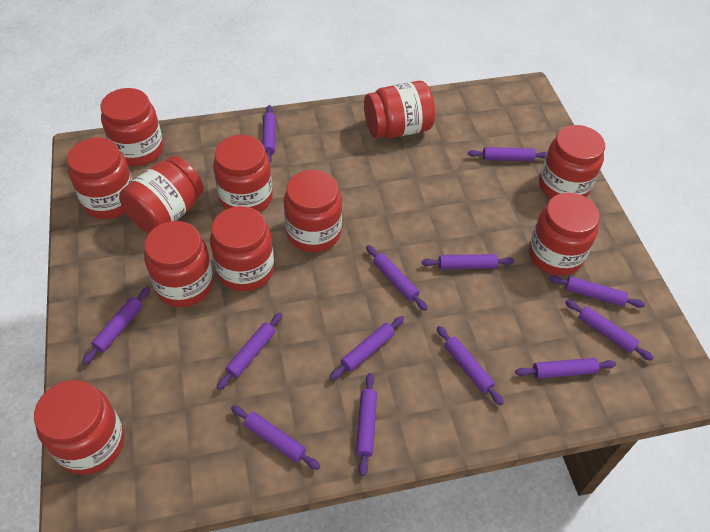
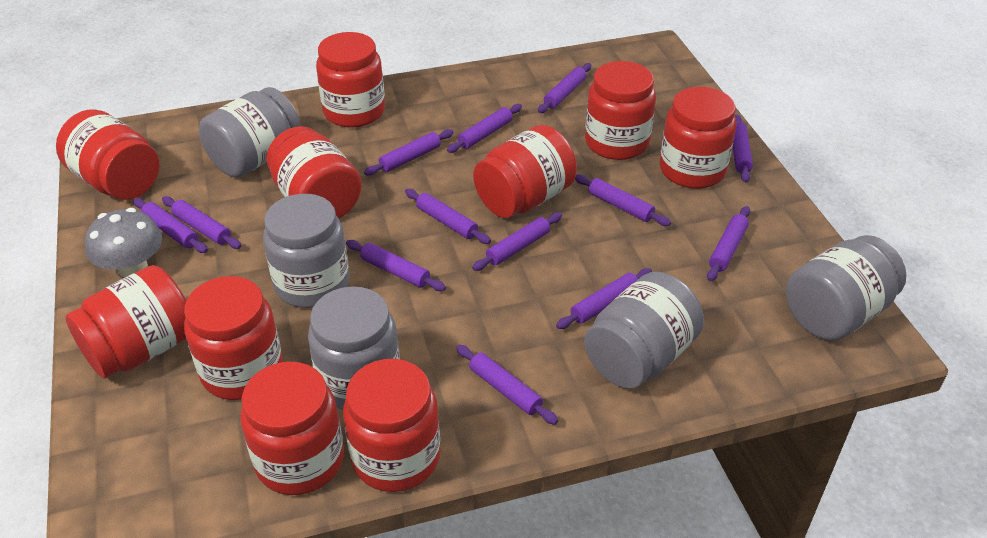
grey jar: none = 0 -> [199,87,301,178] [263,194,349,308] [308,286,400,410] [584,272,704,389] [786,235,907,341] = 5
grey mushroom: none = 0 -> [85,208,162,277] = 1
red jar: [34,380,125,475] [67,137,133,219] [100,88,164,166] [119,156,204,234] [144,221,214,307] [210,206,274,292] [213,135,273,212] [284,170,342,253] [364,81,435,138] [529,193,600,276] [539,125,605,199] = 11 -> [56,109,159,200] [65,265,186,379] [184,276,283,400] [240,362,344,495] [266,126,362,219] [316,32,385,128] [343,359,440,492] [473,125,577,218] [585,61,656,160] [660,87,737,189] = 10

